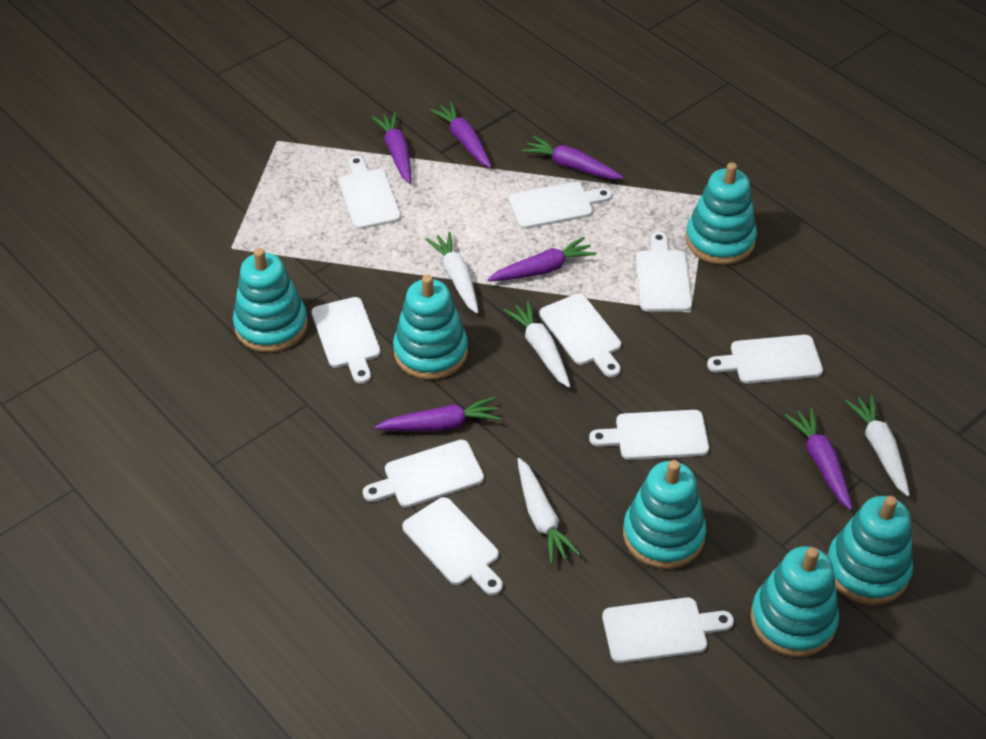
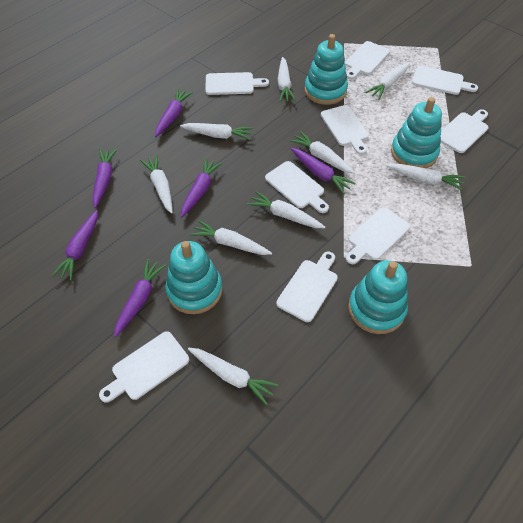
turquoise stacking toy: [233,248,308,353] [393,275,468,380] [623,460,706,569] [686,162,757,265] [750,546,839,657] [827,496,913,605] = 6 -> [165,241,223,314] [304,34,348,105] [348,260,408,334] [391,97,442,168] = 4
white carrot: [425,232,479,314] [504,301,571,388] [517,458,580,564] [845,395,910,496] = 4 -> [140,155,173,214] [180,123,253,140] [188,348,278,405] [190,220,272,255] [247,191,325,228] [278,57,296,102] [289,131,355,174] [365,62,410,100] [385,163,465,190] = 9
white cutting board: [312,297,381,384] [339,156,401,229] [363,440,484,508] [402,497,503,595] [509,182,612,229] [539,294,621,377] [589,410,709,460] [602,597,734,663] [636,232,692,312] [707,335,823,384] = 10 -> [99,331,189,403] [205,72,269,95] [265,161,329,213] [276,251,338,322] [321,105,369,155] [345,41,390,79] [346,207,410,264] [412,66,478,95] [440,109,489,153] = 9

